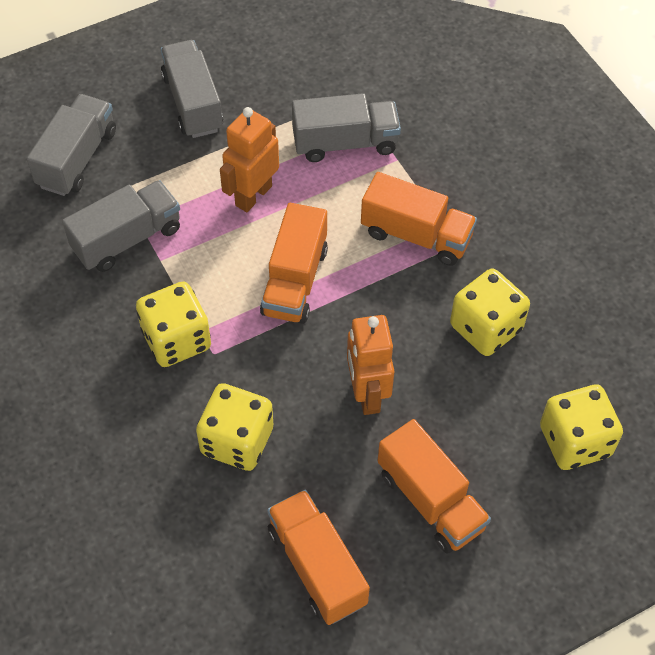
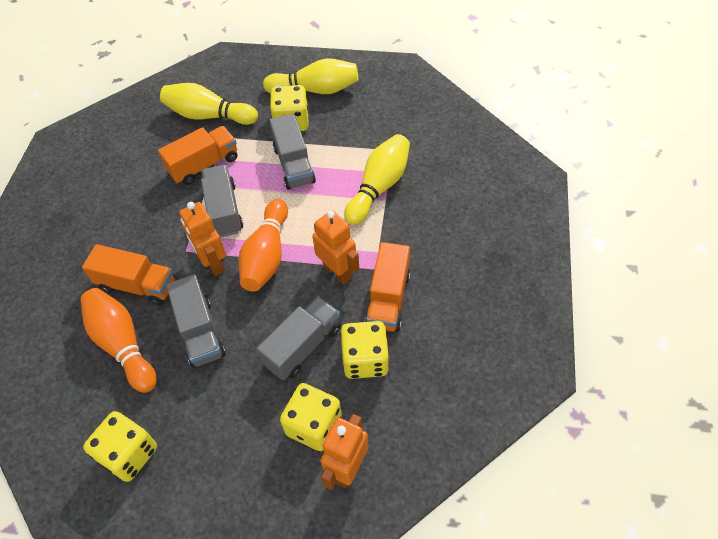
orange bowling pin: none = 0 -> [80,288,157,393] [238,199,288,291] = 2
orange robot: [220,107,279,212] [347,315,395,415] = 2 -> [179,202,226,276] [312,210,359,285] [320,414,369,490] = 3
orange truck: [260,203,328,324] [267,490,370,625] [361,172,477,266] [378,419,491,554] = 4 -> [82,244,175,305] [158,126,238,185] [365,242,410,332] = 3
yellow bowling pin: none = 0 -> [160,83,258,125] [263,58,358,94] [344,134,410,225] = 3

